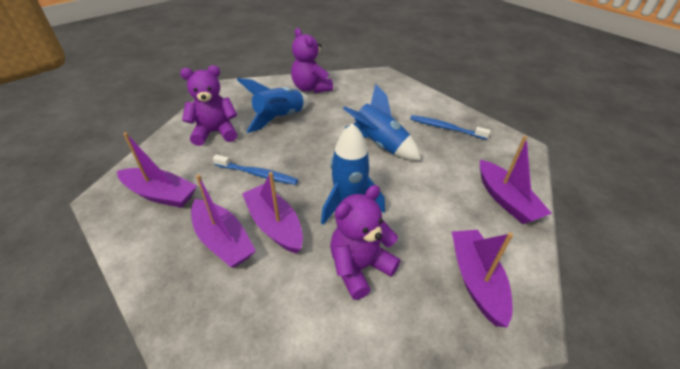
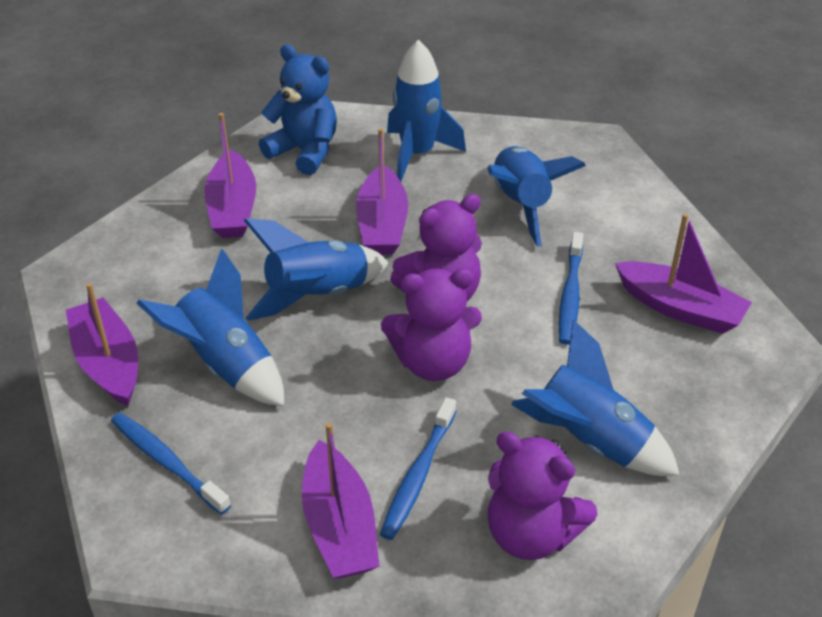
blue rocket: [237,78,310,133] [321,123,385,225] [343,84,421,160] = 3 -> [137,248,284,406] [244,218,389,321] [387,40,466,181] [487,146,586,247] [511,319,680,476] = 5
blue teddy bear: none = 0 -> [259,44,337,175] = 1
blue toothbrush: [213,155,298,185] [410,115,491,140] = 2 -> [111,413,231,515] [380,397,456,540] [559,232,583,345] = 3

